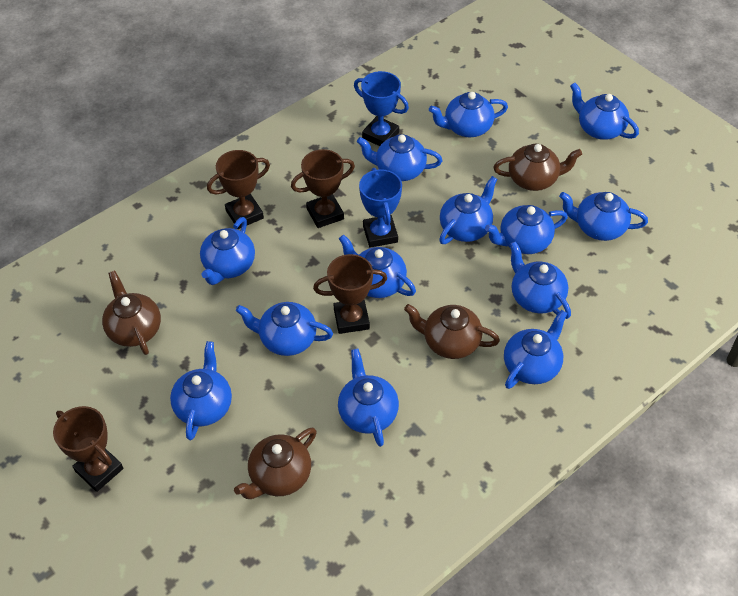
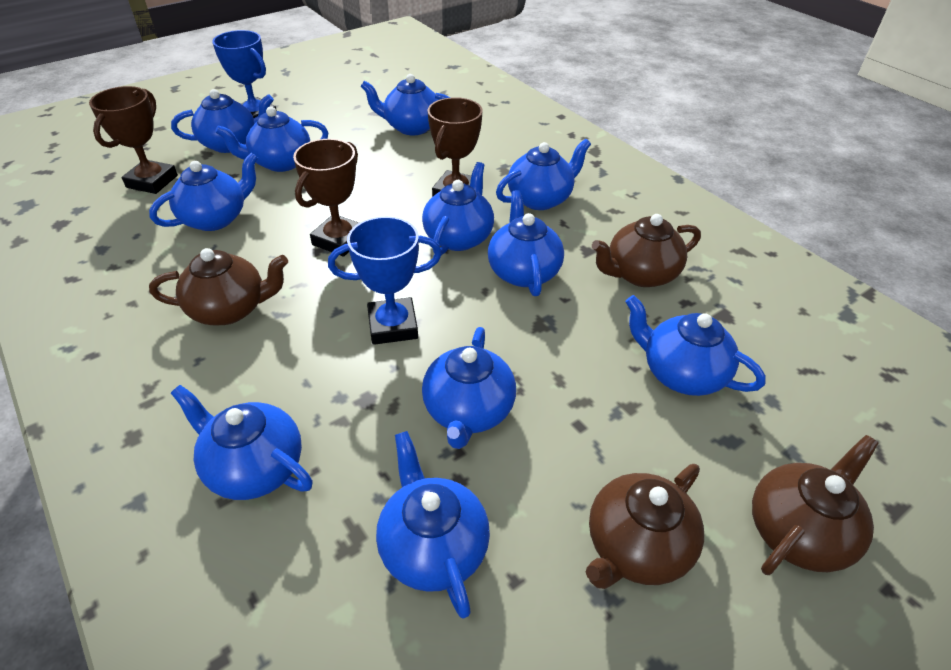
blue teapot: [170,341,232,440] [200,217,255,285] [236,302,333,356] [338,349,399,447] [339,235,416,298] [357,134,442,181] [429,92,508,137] [439,176,497,244] [485,205,568,254] [504,310,568,389] [509,241,571,319] [559,192,648,241] [570,83,639,140] = 13 -> [149,153,258,231] [171,89,274,153] [171,385,313,500] [215,106,328,172] [360,74,451,135] [376,431,490,619] [422,162,494,254] [422,327,516,449] [488,190,564,296] [496,139,591,210] [625,295,766,396] = 11
brown trophy: [53,406,124,492] [207,150,270,229] [291,149,355,228] [313,254,387,334] = 4 -> [89,86,178,194] [293,139,359,257] [427,97,483,197] = 3

